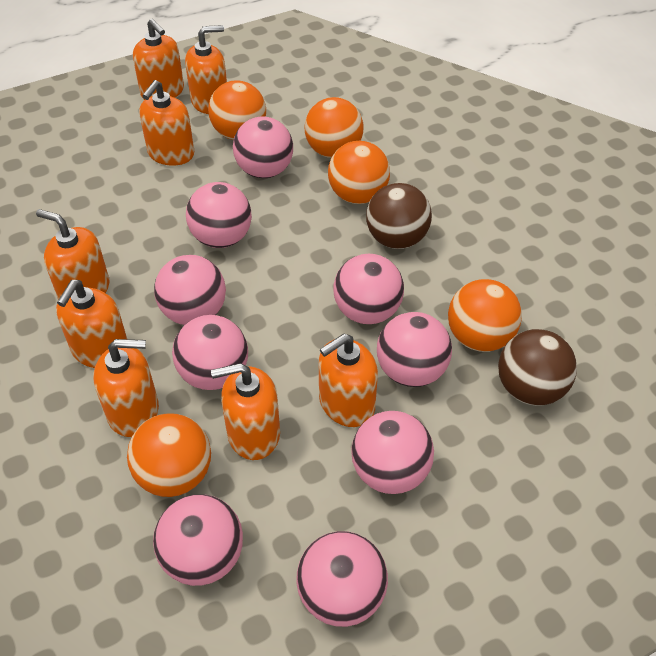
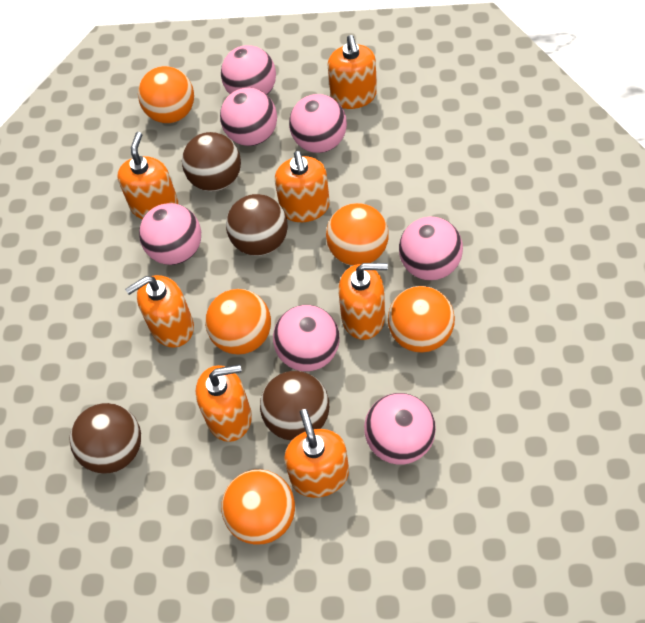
brown ball: [366,183,432,249] [498,329,577,406] = 2 -> [69,403,141,474] [182,132,241,192] [226,194,288,256] [260,371,329,441] = 4
orange soap dispenser: [36,209,109,300] [56,280,127,368] [93,339,159,437] [133,19,184,100] [139,80,194,166] [185,25,227,114] [211,363,280,460] [319,334,378,427] = 8 -> [117,132,178,219] [125,275,194,348] [196,364,252,442] [275,151,330,222] [284,409,349,498] [328,35,377,109] [338,263,388,340] = 7
pink ball: [153,494,243,586] [154,255,226,325] [172,315,248,390] [186,182,252,248] [233,116,293,178] [296,531,388,627] [334,254,404,324] [352,411,434,494] [377,312,452,387] = 9 -> [139,203,201,265] [220,88,277,146] [221,45,276,95] [273,305,340,371] [289,94,347,153] [364,393,436,465] [399,217,463,280] = 7

